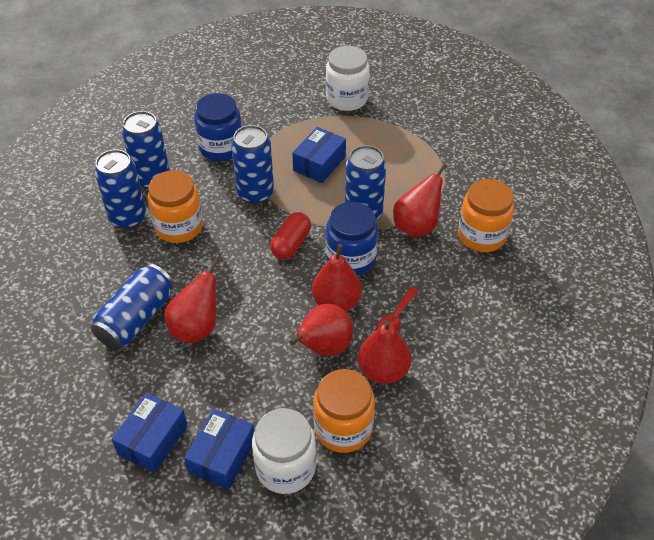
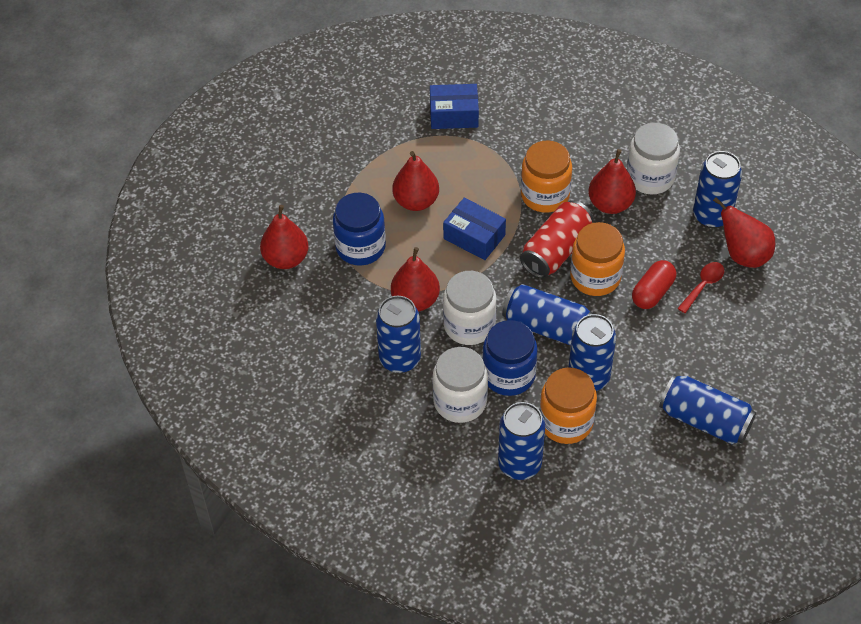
blue box: [112,393,188,473] [184,409,255,490] [292,127,346,183] = 3 -> [430,84,479,129] [443,198,506,260] = 2
blue can: [91,264,174,349] [95,149,146,229] [122,111,170,189] [231,125,274,204] [345,145,386,220] = 5 -> [376,296,421,373] [498,402,545,480] [502,284,594,345] [569,314,616,391] [659,374,756,444] [693,151,742,228] = 6
red can: none = 0 -> [520,200,593,278] = 1
white jar: [252,408,316,494] [326,46,370,111] = 2 -> [433,347,488,423] [443,271,496,345] [627,123,680,194] = 3

